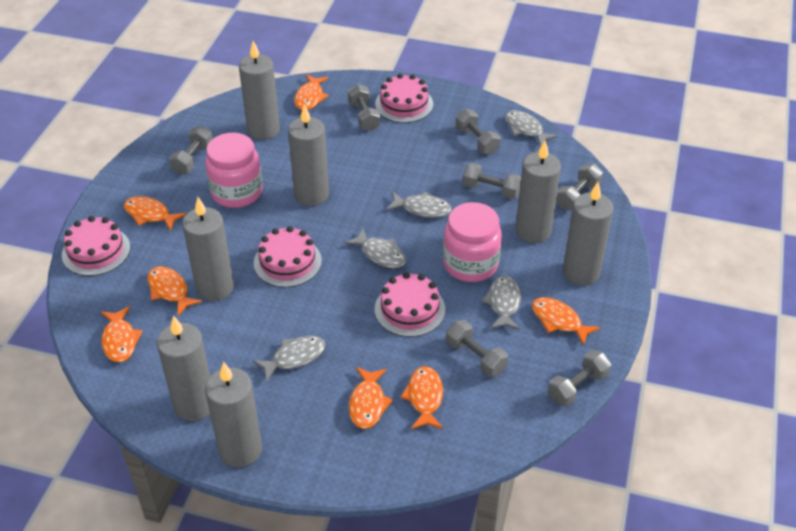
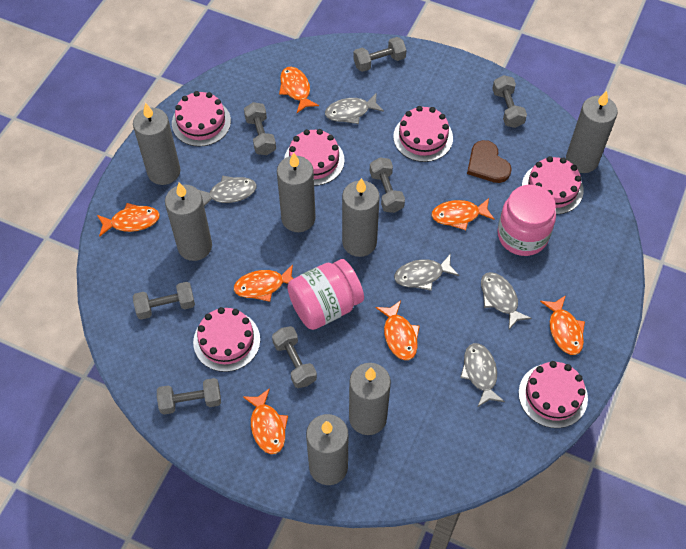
brown heart: none = 0 -> [467,140,511,183] = 1
pink cake: [62,216,130,276] [254,226,322,287] [375,74,433,123] [375,272,445,337] = 4 -> [172,91,231,147] [193,307,260,372] [284,129,345,186] [393,106,453,162] [519,361,588,428] [522,156,584,215] = 6

